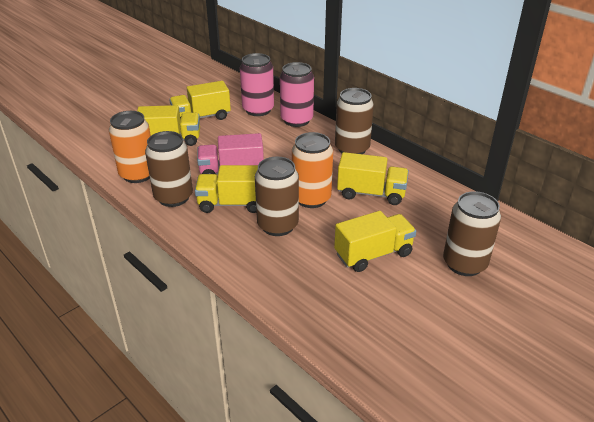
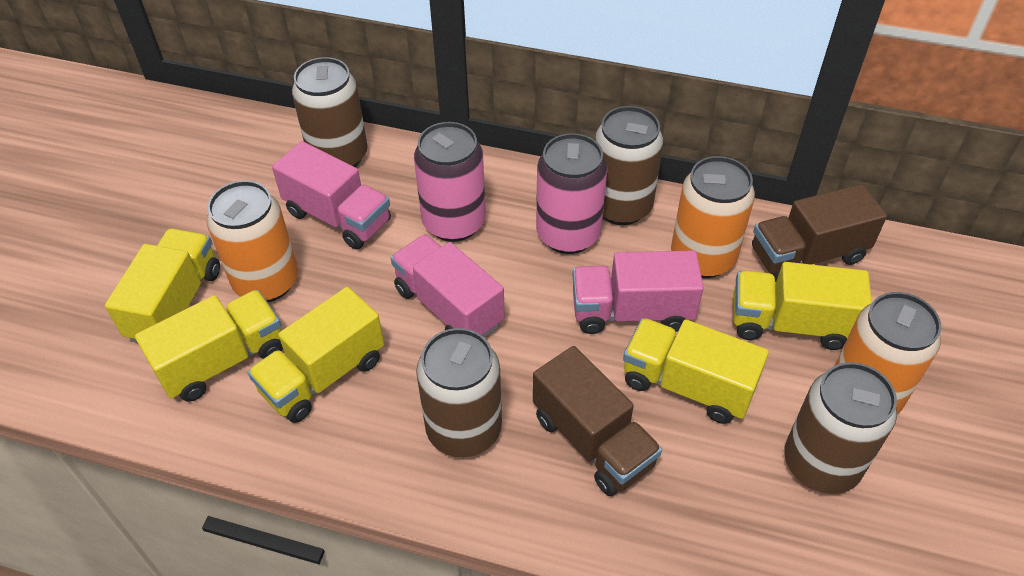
brown truck: none = 0 -> [533,346,662,496] [752,184,887,282] = 2
orange can: [109,111,151,183] [292,132,333,208] = 2 -> [207,180,298,302] [671,156,755,278] [835,292,942,414] = 3
pink truck: [197,133,264,174] = 1 -> [272,141,391,249] [391,234,505,338] [572,250,704,334] = 3

